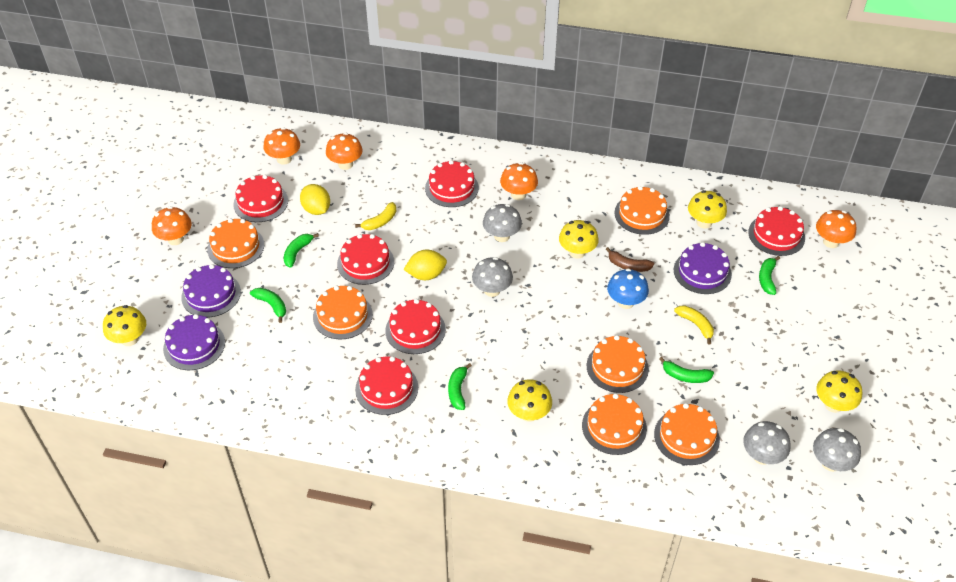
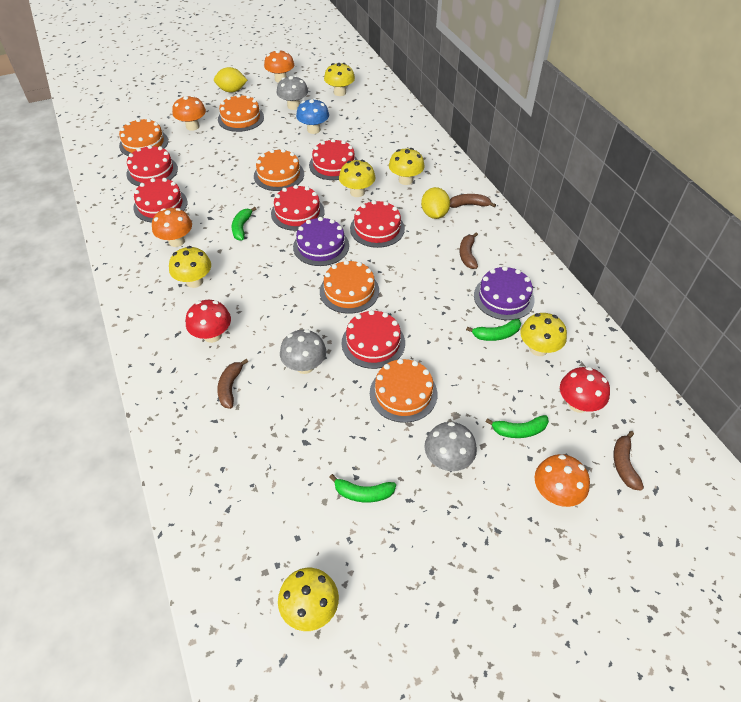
brown banana: [606,247,654,272] = 1 -> [217,359,248,409] [450,194,496,208] [460,232,478,269] [613,431,644,491] = 4
green banana: [250,288,286,323] [284,233,319,268] [448,363,472,410] [659,357,714,383] [759,256,780,295] = 5 -> [232,207,257,241] [329,474,396,503] [466,319,521,341] [485,415,549,438] = 4
grey mushroom: [472,257,513,297] [483,204,522,242] [743,421,790,465] [813,428,861,472] = 4 -> [277,75,308,110] [280,329,326,374] [424,422,477,471] = 3
orange cake: [207,218,264,268] [313,286,373,339] [582,393,647,455] [587,335,649,393] [614,186,670,235] [654,403,720,465] = 6 -> [119,118,168,156] [218,94,264,132] [254,149,304,191] [320,260,379,314] [370,359,437,423] = 5
orange mushroom: [152,206,192,245] [263,127,300,165] [326,133,363,170] [500,162,538,200] [816,210,857,248] = 5 -> [152,208,192,247] [172,95,206,131] [264,50,294,83] [535,454,590,507] = 4
purple cake: [163,314,225,370] [181,264,241,317] [674,242,732,294] = 3 -> [293,217,349,266] [474,266,535,320] = 2
red mushroom: none = 0 -> [186,300,231,343] [560,367,610,413] = 2
yellow banana: [355,202,396,230] [674,305,714,344] = 2 -> none = 0
yellow mushroom: [103,305,146,346] [507,379,552,422] [559,220,599,259] [688,190,727,228] [816,370,862,413] = 5 -> [169,246,211,288] [278,568,339,631] [324,63,355,96] [339,160,375,197] [389,148,425,185] [520,313,567,356] = 6

